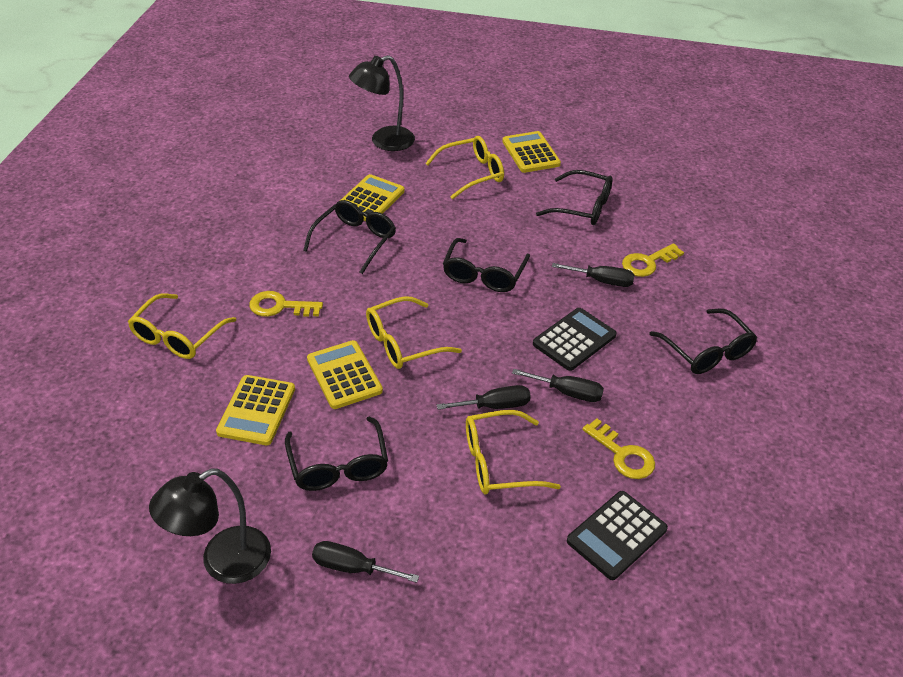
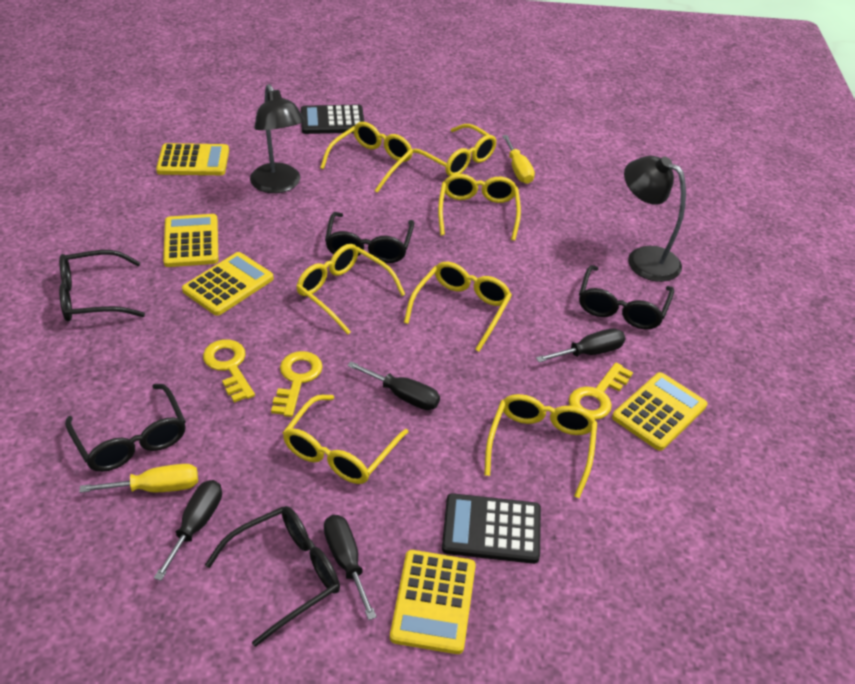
yellow calculator: [216,375,295,445] [307,340,383,409] [340,174,405,221] [502,131,561,173] = 4 -> [156,143,229,175] [163,214,218,267] [182,252,274,316] [390,550,476,654] [612,372,707,451] = 5
yellow glasses: [128,293,236,359] [366,296,462,369] [425,136,504,199] [466,410,561,495] = 4 -> [283,395,408,484] [296,244,405,335] [320,122,413,193] [404,262,512,352] [412,124,497,176] [438,174,521,241] [484,394,597,498] = 7
yellow screwdriver: none = 0 -> [79,464,198,493] [502,135,535,184] = 2

